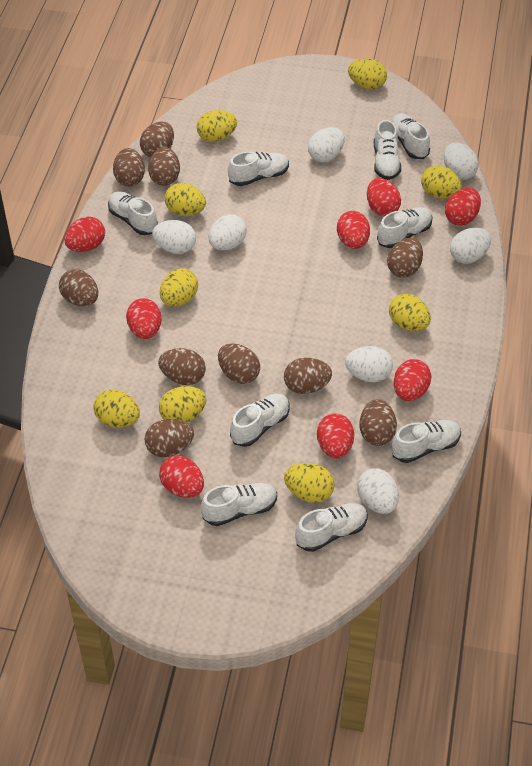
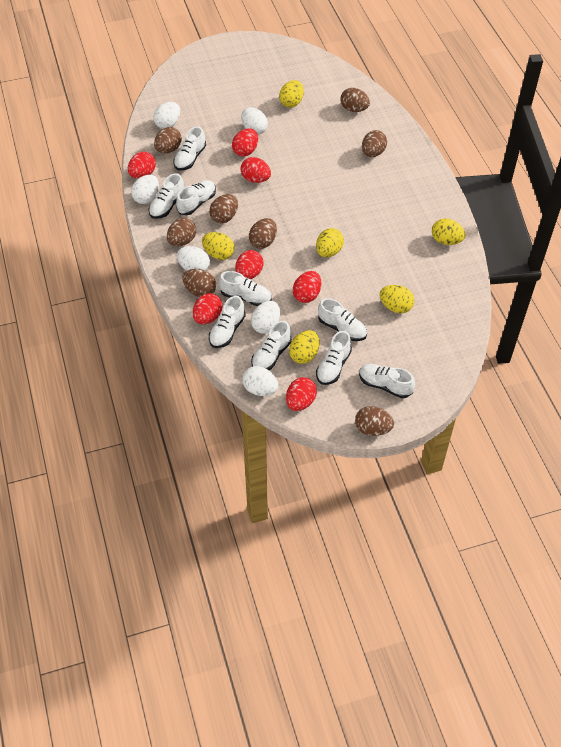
brown egg: [59,269,98,306] [113,148,145,187] [140,122,174,157] [145,419,194,457] [148,147,180,186] [158,348,206,385] [218,343,260,384] [284,358,332,394] [359,399,397,446] [387,238,423,278] = 10 -> [154,127,182,153] [167,218,196,246] [183,269,216,297] [209,194,238,223] [249,218,277,249] [341,88,370,112] [355,406,394,436] [362,130,387,157] = 8
red egg: [64,217,105,252] [126,298,161,339] [159,456,204,498] [317,413,354,458] [337,211,370,249] [367,178,401,217] [394,359,431,401] [445,188,481,226] = 8 -> [128,152,156,179] [193,293,222,324] [232,128,258,157] [235,250,264,279] [240,157,271,183] [286,377,317,411] [293,271,321,303] = 7
white egg: [152,220,196,254] [209,214,247,250] [308,127,345,162] [345,346,393,382] [357,468,399,514] [444,143,479,180] [450,228,491,264] = 7 -> [131,175,159,204] [153,102,180,129] [177,246,210,271] [241,107,268,134] [242,366,278,396] [251,301,280,334] = 6
yellow egg: [93,390,140,428] [159,386,207,422] [160,268,198,307] [165,183,206,216] [197,110,237,142] [284,463,335,503] [348,58,387,90] [389,294,431,331] [421,165,462,199] = 9 -> [202,232,235,260] [279,80,304,108] [289,330,320,364] [316,228,344,257] [379,285,415,313] [432,219,466,245] = 6

